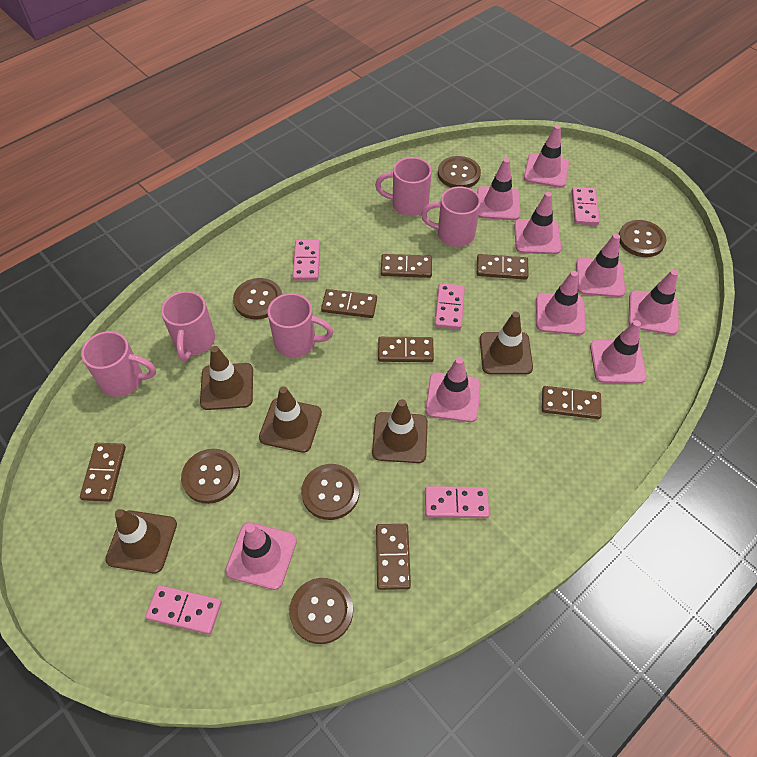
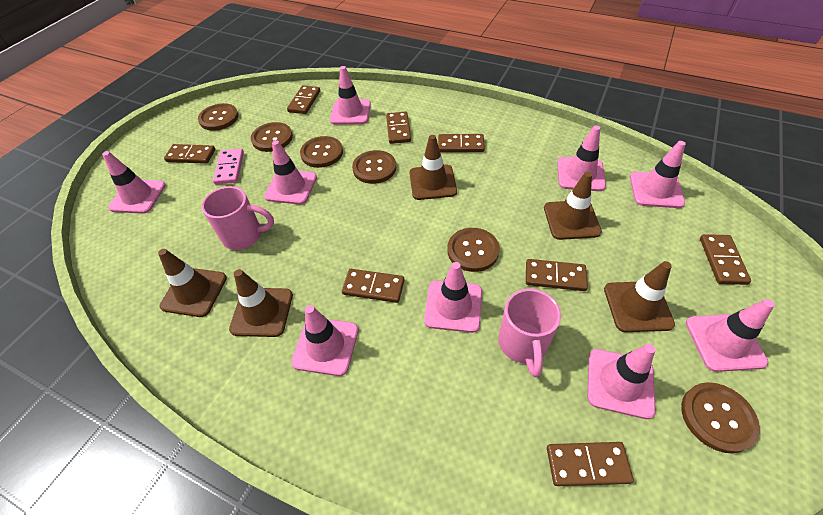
brown domino: [80,443,126,502] [321,289,377,318] [376,524,411,590] [378,337,434,362] [381,254,432,278] [477,254,529,280] [542,386,602,419] = 7 -> [164,144,215,164] [287,85,320,114] [342,269,405,303] [386,111,411,144] [438,134,485,152] [526,259,588,291] [547,442,634,486] [700,234,751,285] = 8
pink domino: [145,585,222,634] [292,239,320,281] [425,486,489,518] [435,283,465,330] [572,187,600,225] = 5 -> [213,148,244,185] = 1
pink mug: [81,331,156,397] [161,291,215,361] [267,293,334,358] [375,157,432,216] [421,186,481,247] = 5 -> [202,186,274,250] [498,289,561,377] = 2

